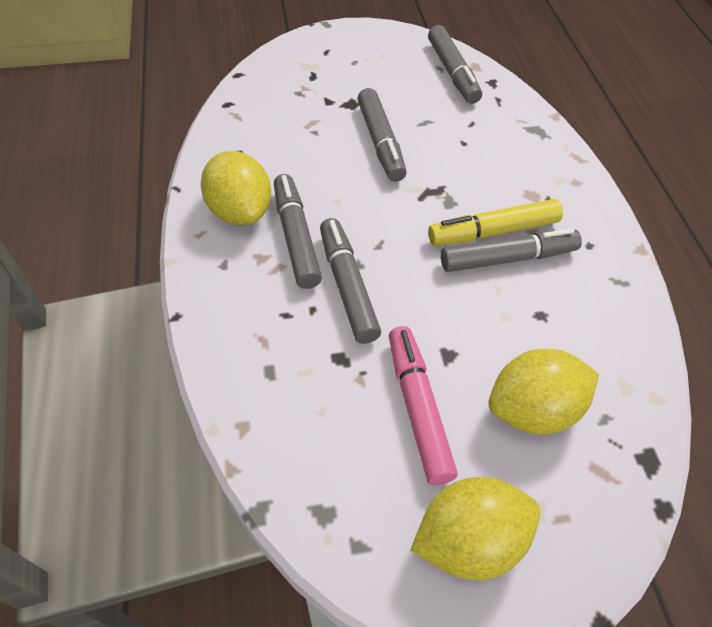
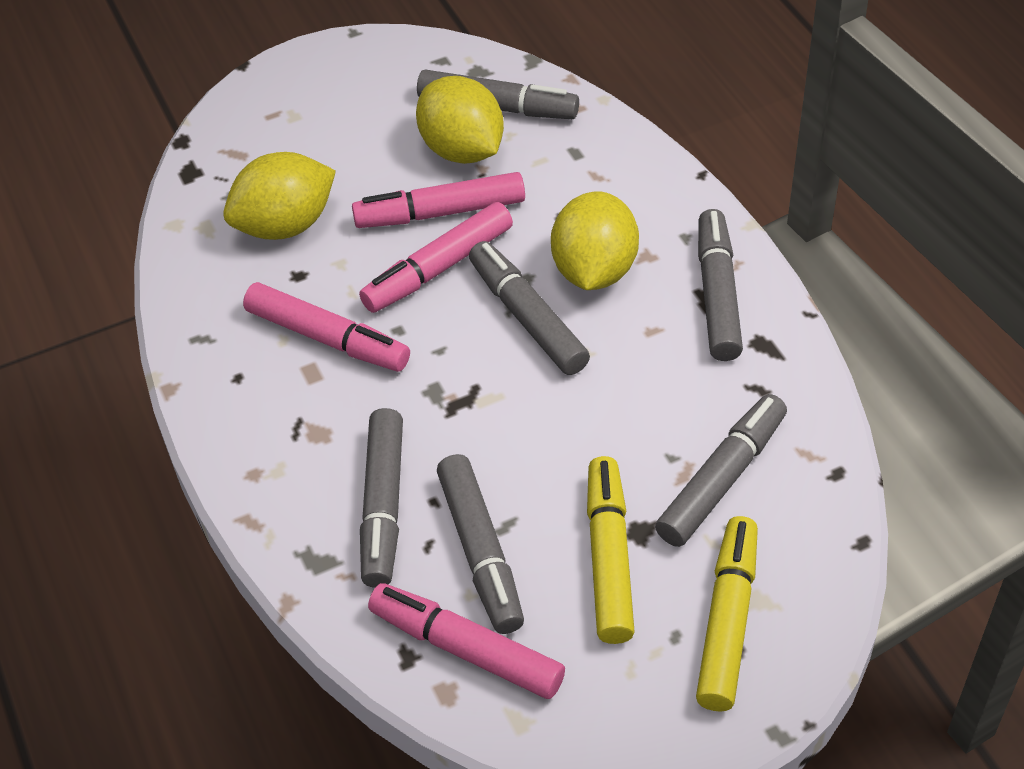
grey marker: [274,174,322,289] [320,218,381,344] [357,88,407,182] [428,25,482,104] [441,228,582,272] = 5 -> [360,408,403,588] [417,70,579,119] [437,454,524,634] [469,241,590,375] [655,394,787,547] [698,209,743,361] = 6
pink marker: [389,326,458,485] = 1 -> [243,282,410,372] [352,172,525,228] [359,202,513,313] [368,583,565,699] = 4
yellow marker: [428,199,563,246] = 1 -> [587,456,635,644] [696,516,758,712] = 2

